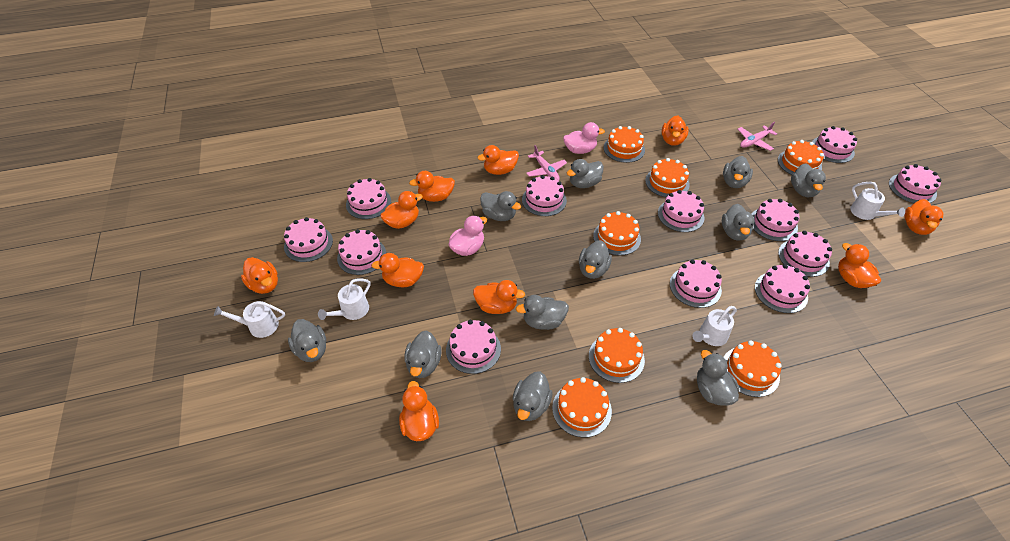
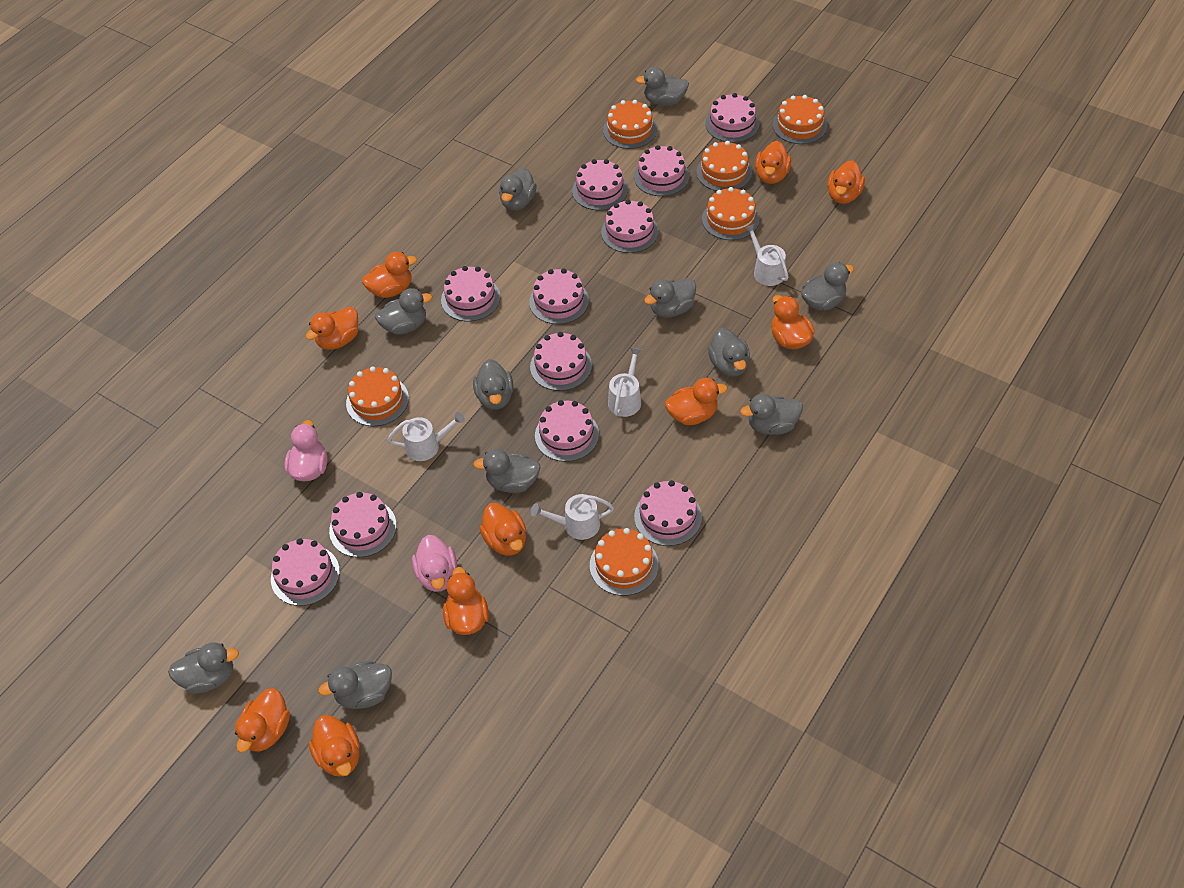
orange cake: [552,377,612,438] [589,328,645,383] [593,211,641,256] [604,126,645,163] [645,158,690,197] [724,341,782,397] [778,140,824,175] = 7 -> [346,366,409,426] [590,528,659,596] [603,100,657,149] [696,141,752,191] [702,187,759,240] [773,95,827,144] = 6
pink cake: [284,217,333,262] [337,229,386,275] [346,178,391,219] [446,320,501,374] [522,175,567,216] [658,190,704,232] [670,259,722,308] [752,199,800,241] [755,264,810,313] [778,231,832,277] [812,126,857,163] [889,164,941,203] = 12 -> [271,538,340,606] [329,492,397,557] [441,266,500,321] [529,268,589,324] [530,332,592,391] [535,400,599,462] [572,159,628,210] [601,200,659,253] [634,145,689,196] [634,480,702,546] [705,93,759,143] = 11
pink plane: [526,145,567,181] [738,122,777,151] = 2 -> none = 0

